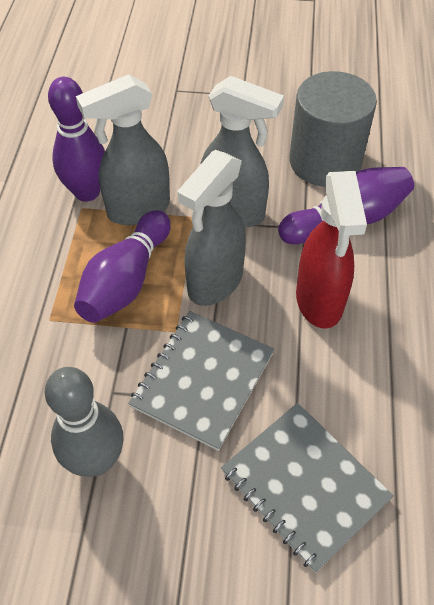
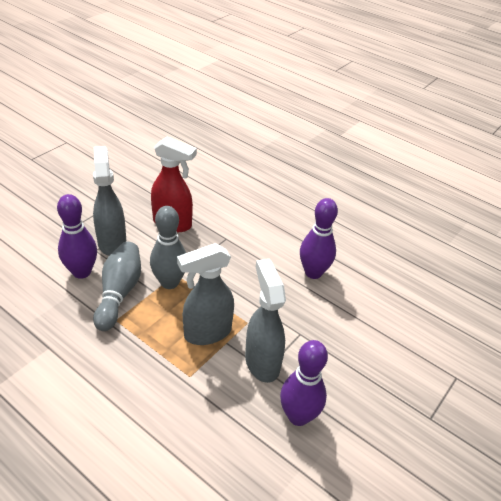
grey bowling pin: [45,367,123,477] = 1 -> [93,242,141,331] [150,206,186,289] = 2
grey cylinder: [289,71,377,187] = 1 -> none = 0
grey notebook: [128,311,274,451] [221,403,394,573] = 2 -> none = 0

